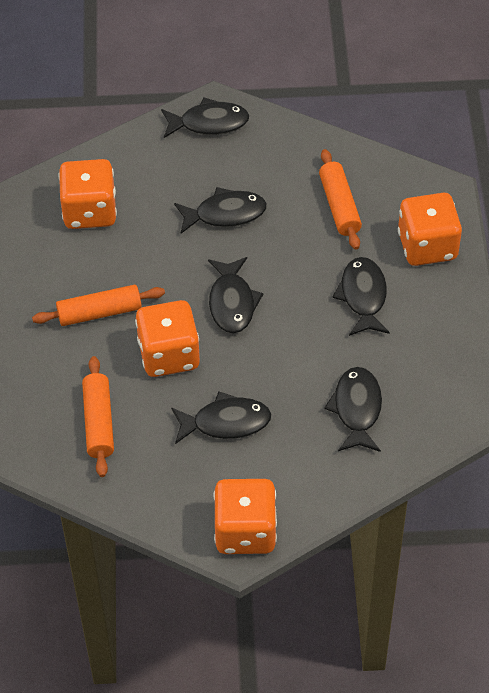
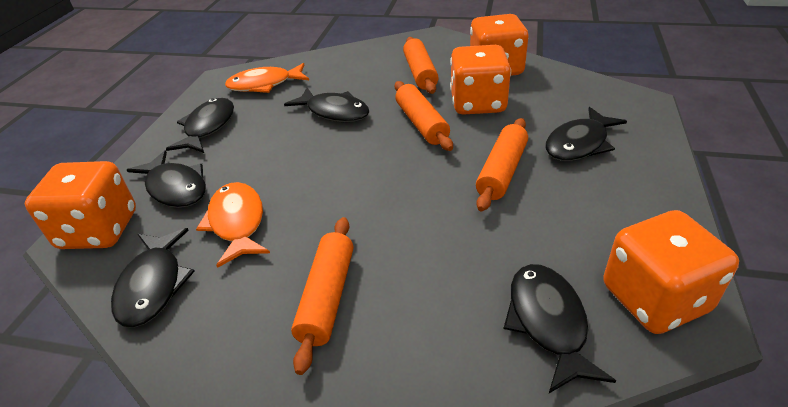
orange fish: none = 0 -> [196,182,270,268] [225,63,309,93] = 2
orange rolling pin: [32,285,165,326] [82,356,114,477] [319,149,362,250] = 3 -> [291,217,353,375] [395,81,453,151] [403,37,439,94] [476,118,528,211] = 4

